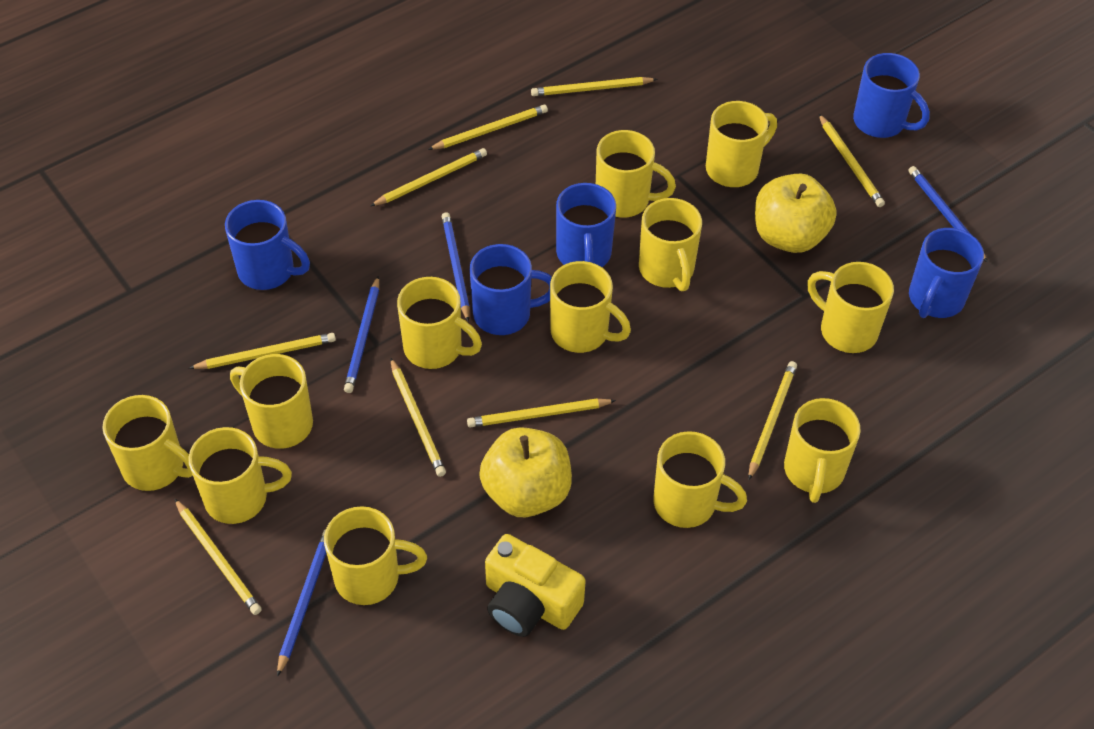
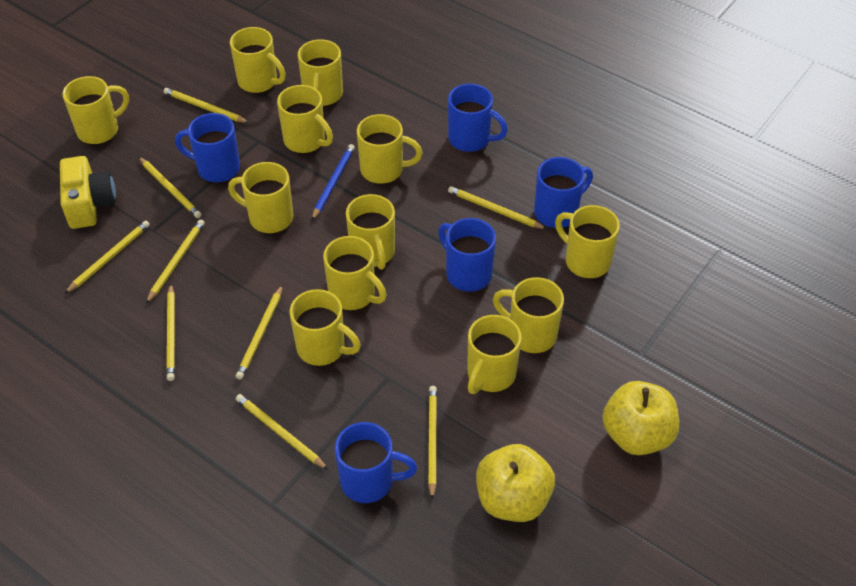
blue pencil: [277,530,326,677] [344,276,379,393] [442,212,470,322] [908,166,988,262] = 4 -> [312,144,355,220] = 1

